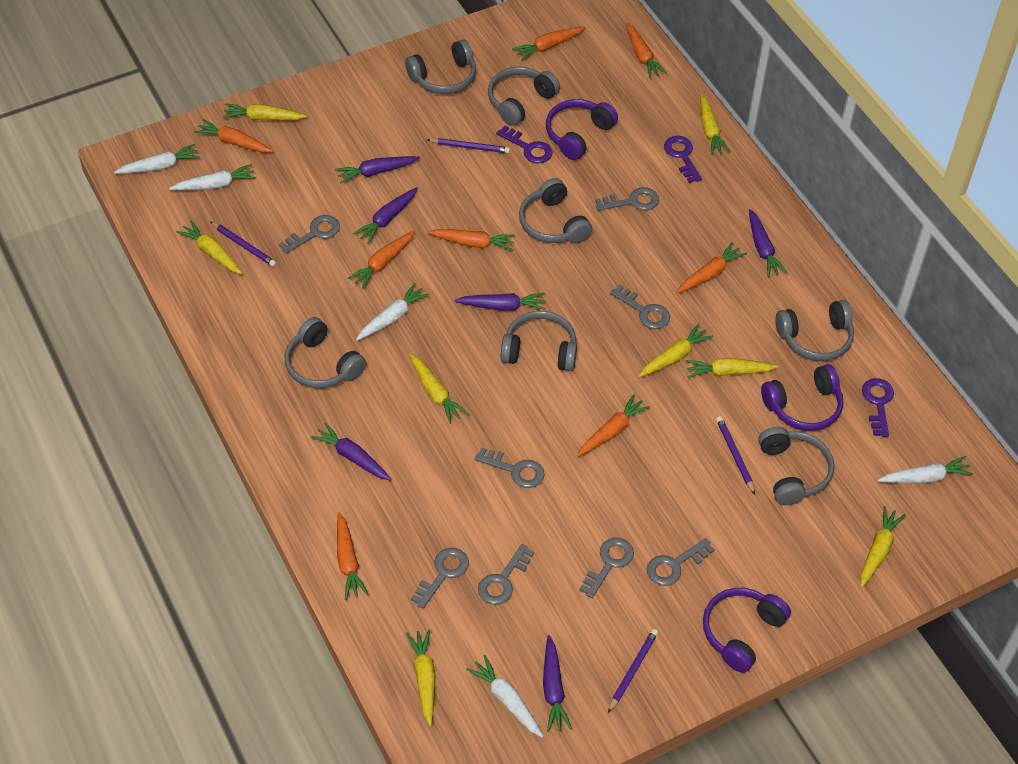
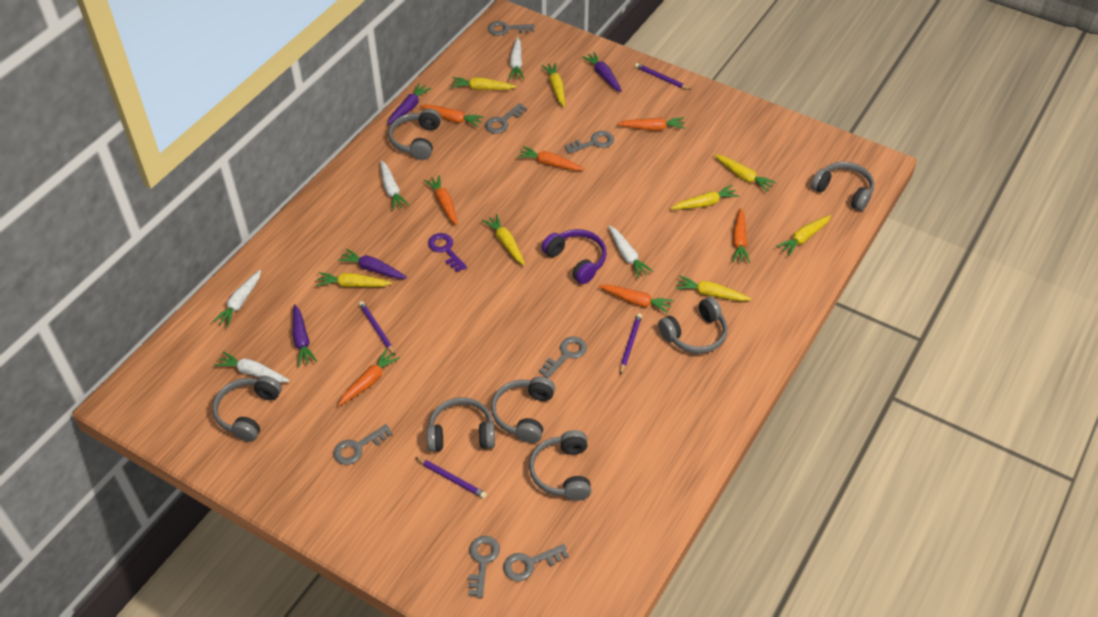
grey key: [279,215,340,254] [411,548,469,608] [475,448,544,488] [478,544,534,605] [579,538,634,598] [595,187,659,211] [610,285,670,329] [647,538,715,586] = 8 -> [333,424,392,465] [468,536,500,598] [485,103,527,134] [488,21,535,36] [503,544,569,581] [539,336,587,378] [565,131,614,154] = 7
orange carrot: [194,119,273,153] [337,512,369,600] [348,231,415,289] [427,229,515,251] [512,26,585,61] [577,394,650,457] [626,22,667,78] [677,242,747,293] = 8 -> [338,349,400,406] [420,104,484,127] [424,175,458,225] [517,146,585,171] [599,285,674,314] [617,117,685,131] [732,208,750,263] = 7
purple carrot: [311,422,392,481] [335,156,420,184] [353,187,418,244] [455,293,545,311] [543,635,572,732] [749,209,788,277] = 6 -> [293,304,317,366] [338,248,407,279] [387,83,432,125] [582,52,622,92] = 4
purple headphones: [546,99,618,160] [703,588,791,673] [761,364,843,431] = 3 -> [541,229,607,284] = 1
purple key: [496,126,553,164] [664,136,702,183] [862,378,894,437] = 3 -> [428,233,467,272] = 1

